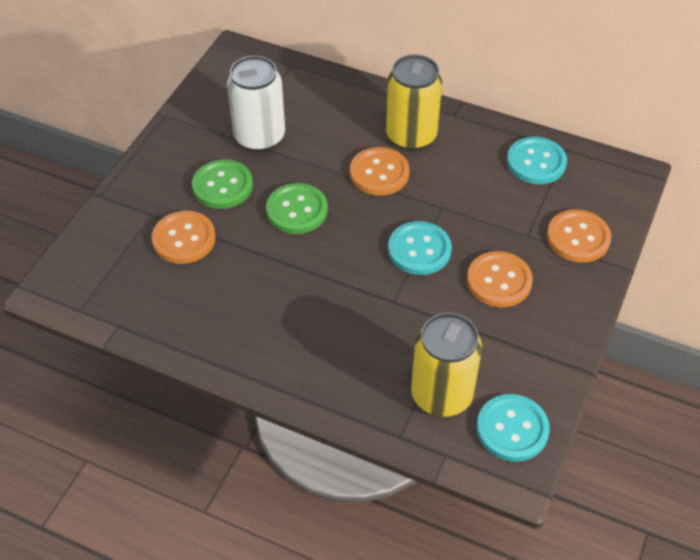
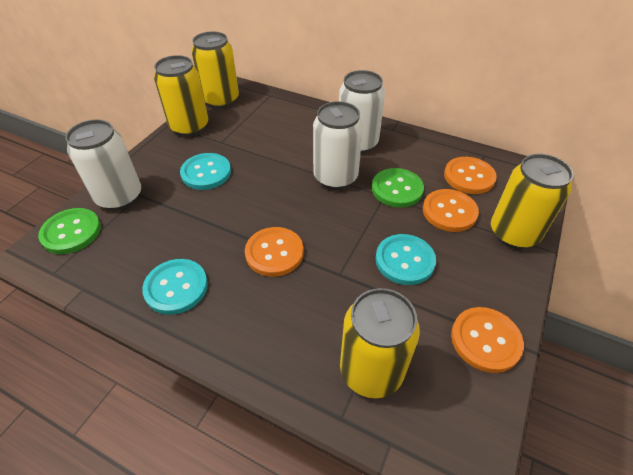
white can: [227,56,285,152] = 1 -> [65,120,141,211] [313,101,363,190] [339,70,385,154] = 3
yellow can: [386,54,442,151] [411,313,482,417] = 2 -> [154,55,208,137] [191,31,239,109] [340,288,420,398] [491,154,574,249] = 4

